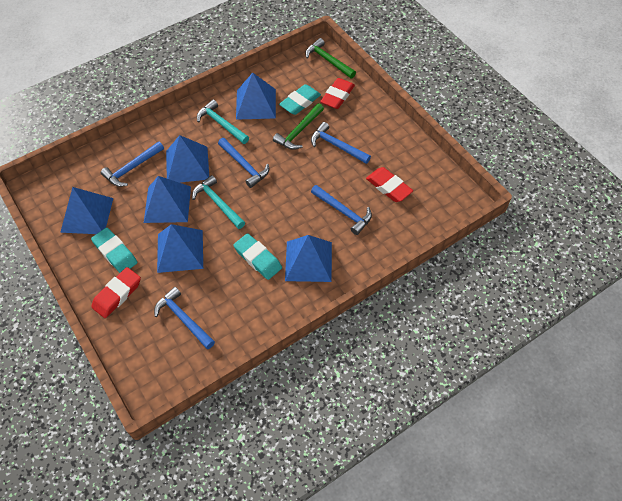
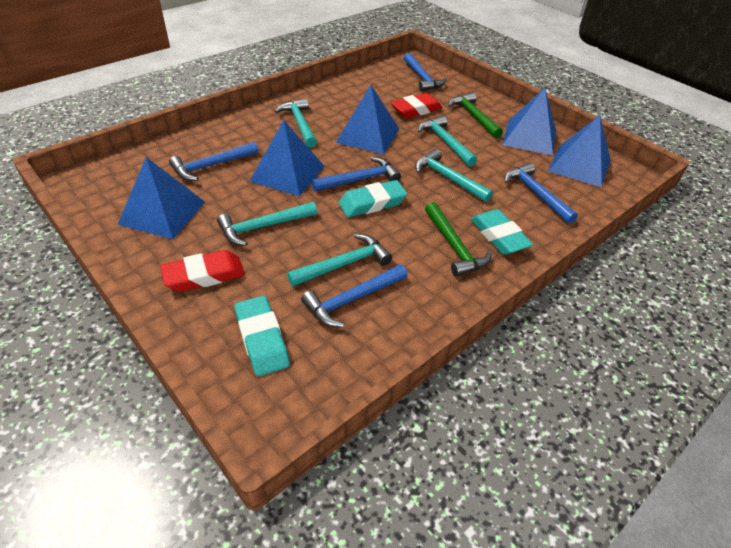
blue pyramid: [60,187,113,234] [144,176,191,223] [157,224,203,273] [166,135,209,183] [236,73,276,120] [285,235,332,282] = 6 -> [118,157,205,239] [250,120,325,197] [336,85,399,154] [502,88,556,155] [548,115,611,188] = 5
red eraser: [91,267,141,318] [320,78,355,109] [366,167,413,202] = 3 -> [160,250,245,292] [390,93,442,118] = 2
turquoise hammer: [192,175,245,229] [197,100,249,144] = 2 -> [217,202,317,246] [275,98,317,147] [287,234,392,286] [415,149,493,202] [418,115,477,166] = 5

